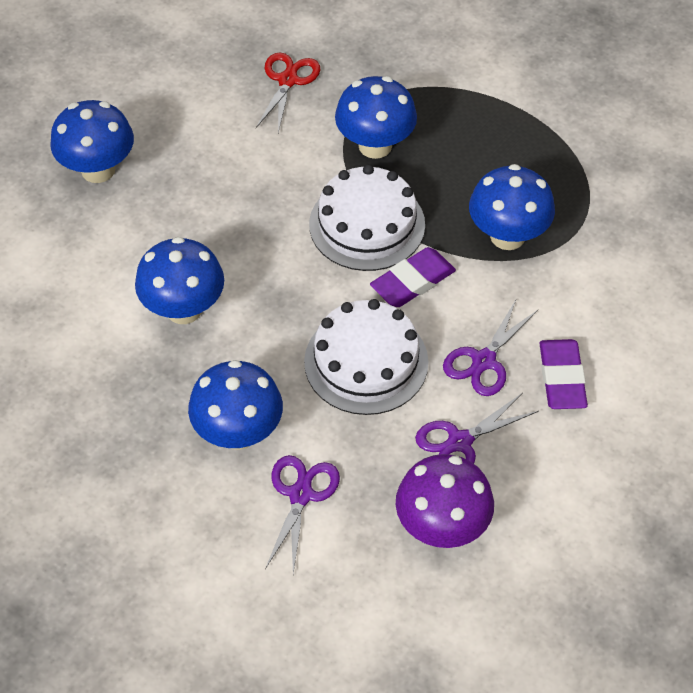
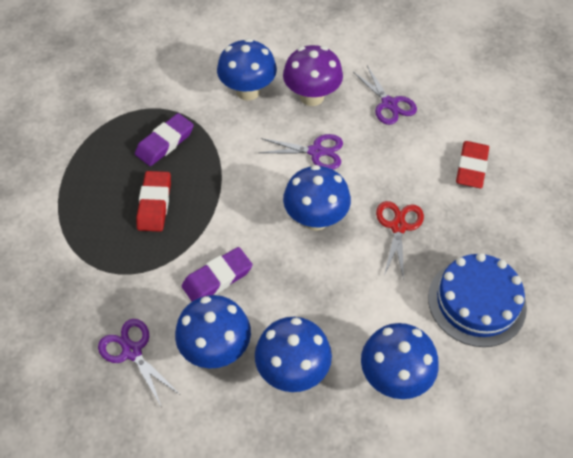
blue cake: none = 0 -> [428,253,527,347] = 1
red eraser: none = 0 -> [136,171,171,232] [456,141,489,188] = 2
white cake: [304,299,428,415] [309,165,425,271] = 2 -> none = 0

